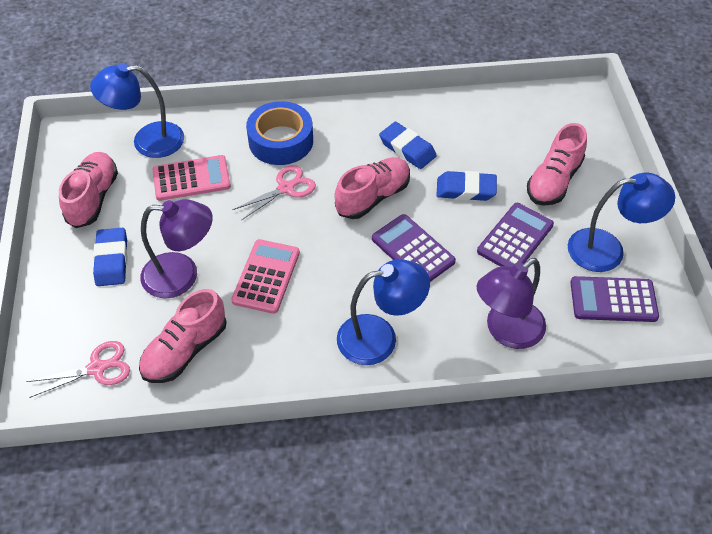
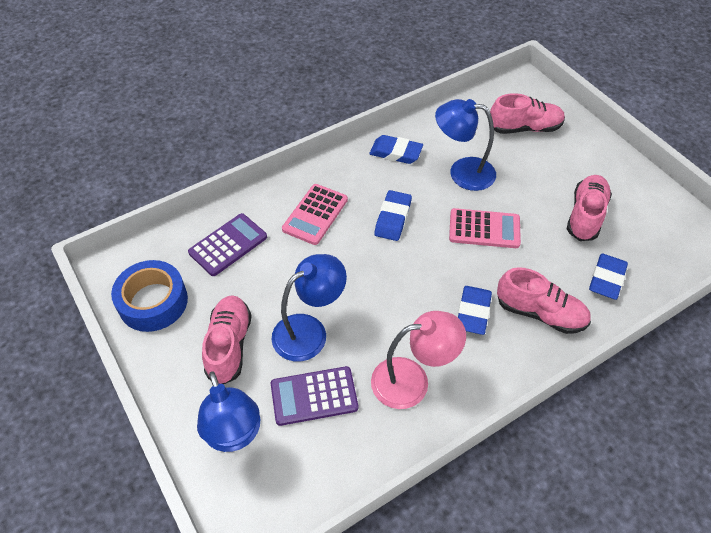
blue eraser: [93,228,128,286] [379,122,437,169] [436,171,497,201] = 3 -> [369,135,423,164] [374,190,412,241] [458,286,492,335] [589,254,628,300] = 4
pink lamp: none = 0 -> [371,311,466,409] = 1
pink scissors: [26,341,130,398] [232,165,316,221] = 2 -> none = 0
purple calculator: [372,214,456,282] [477,203,554,267] [570,276,659,322] = 3 -> [188,213,267,276] [271,366,358,426] = 2
purple lamp: [140,199,213,298] [477,258,546,349] = 2 -> none = 0

